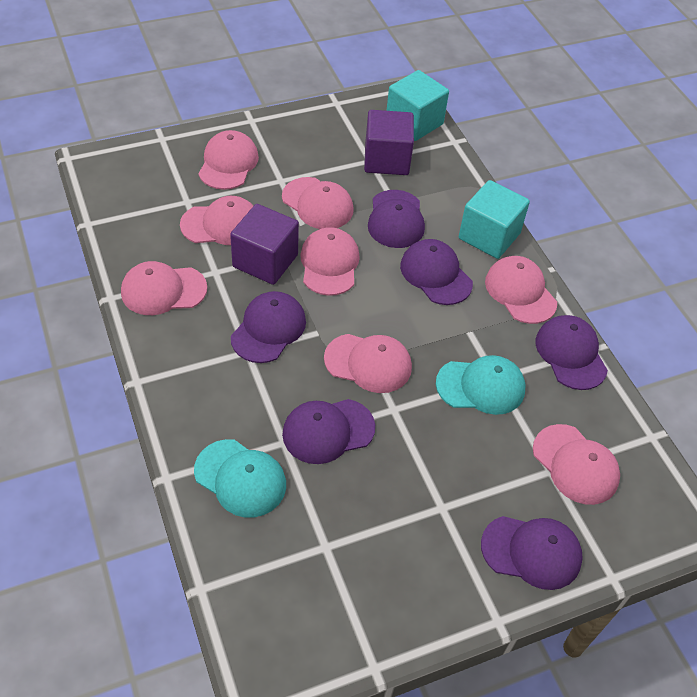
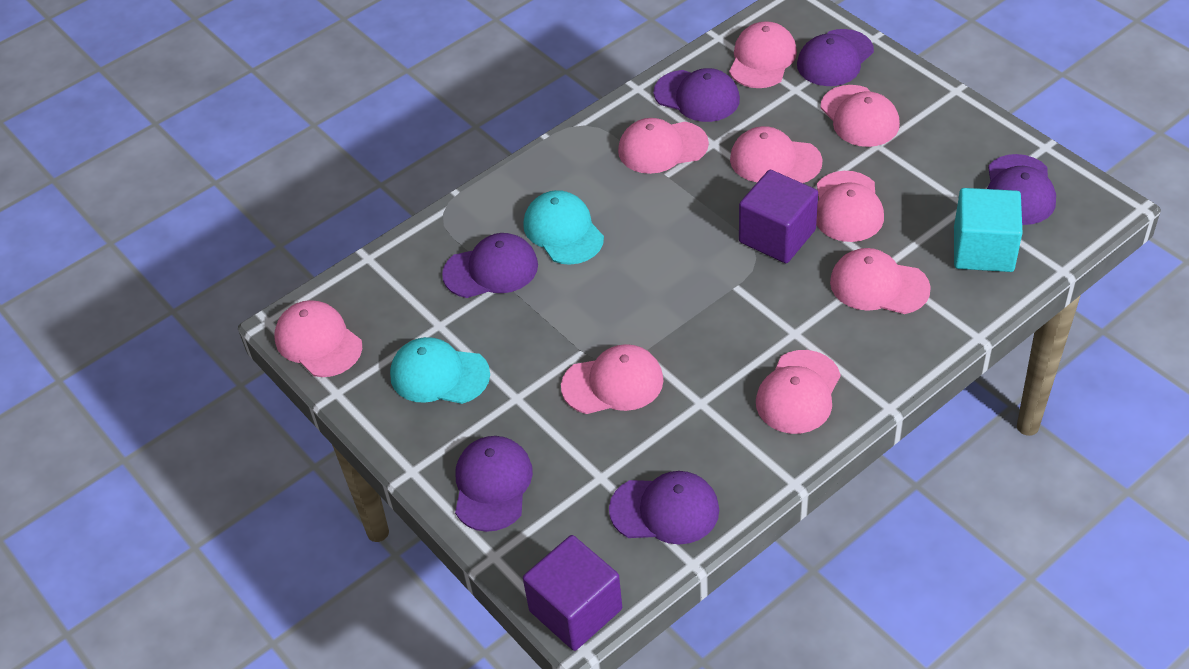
pink cap: [121,261,207,315] [180,196,253,245] [198,130,259,190] [282,177,354,229] [300,227,360,296] [324,334,412,393] [485,256,557,324] [533,424,620,505] = 8 -> [275,300,362,377] [561,344,664,414] [618,118,709,174] [729,21,797,88] [730,126,823,183] [756,350,841,434] [816,171,884,242] [820,85,900,147] [830,248,931,314] = 9
turquoise cube: [386,70,449,141] [459,180,530,259] = 2 -> [954,188,1023,272] = 1

